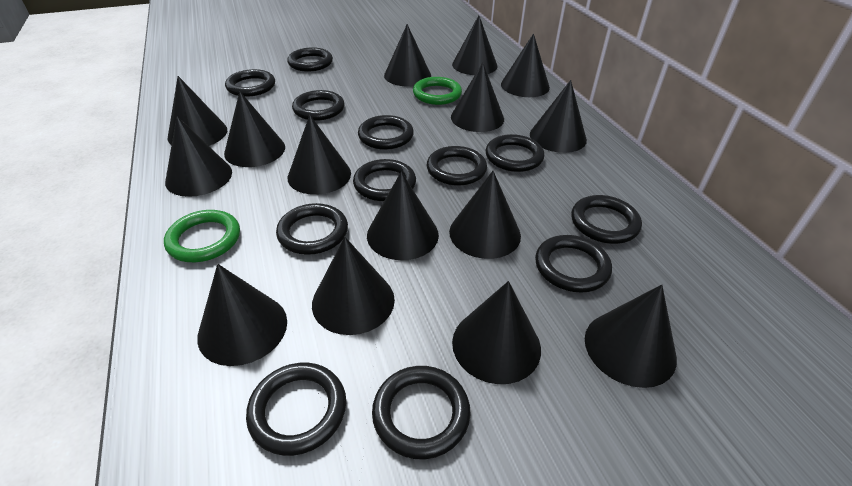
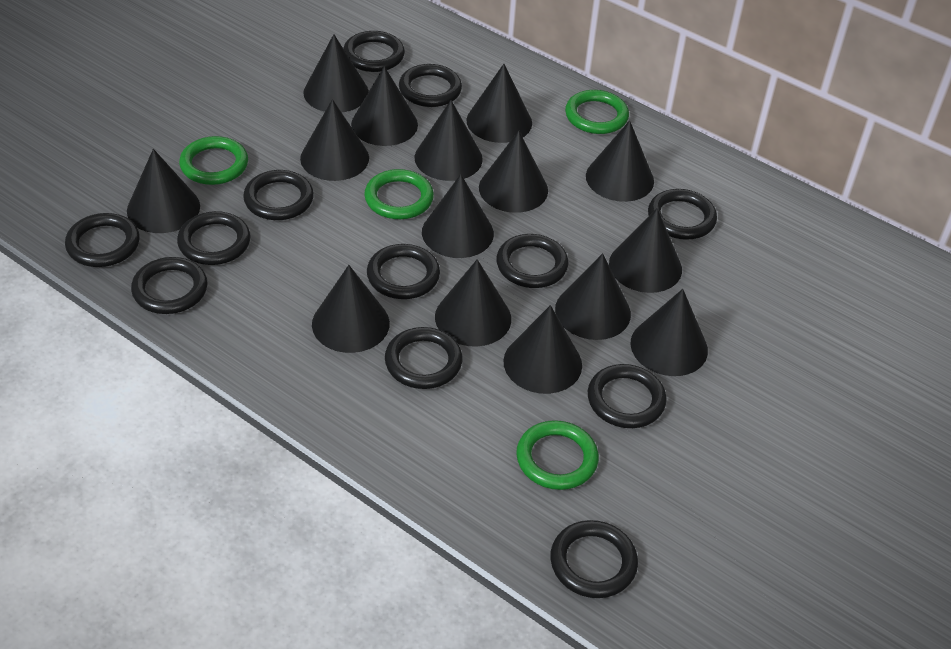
green ring: [164,210,240,262] [413,77,462,105] = 2 -> [179,136,248,185] [364,169,434,219] [516,420,599,490] [565,90,629,134] = 4

